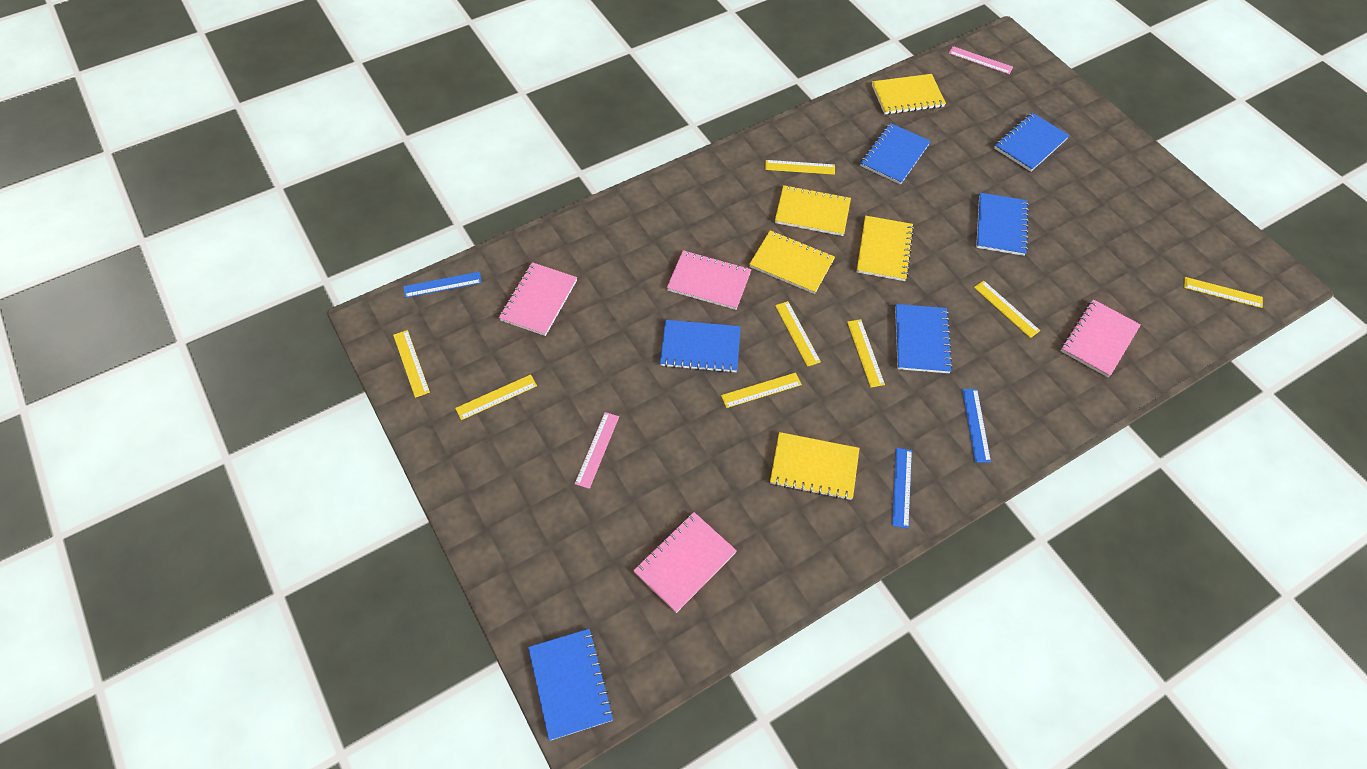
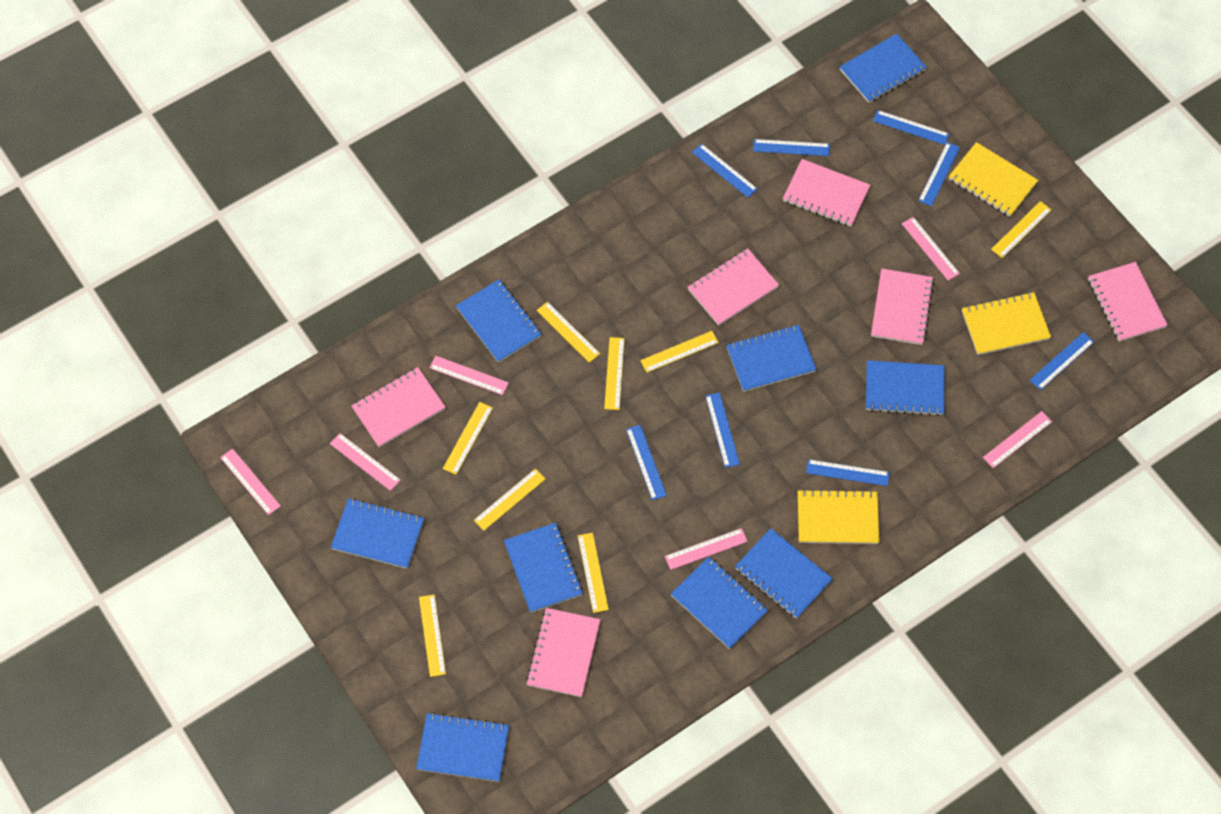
blue notebook: [528,629,614,741] [660,320,741,373] [860,123,931,185] [895,304,953,373] [976,193,1029,256] [994,113,1070,172] = 6 -> [331,498,424,569] [416,713,509,782] [456,279,542,363] [504,523,583,613] [671,557,768,649] [726,325,817,392] [735,528,833,619] [840,33,927,103] [866,360,944,416] = 9
blue ruler: [403,272,482,298] [892,448,912,528] [962,389,991,463] = 3 -> [626,425,667,500] [692,144,758,198] [705,393,740,468] [753,139,830,156] [806,459,889,486] [873,110,949,145] [918,142,960,206] [1030,332,1094,390] = 8
pink notebook: [499,262,577,336] [633,512,737,613] [667,250,751,310] [1061,299,1141,377] = 4 -> [351,367,445,448] [526,608,601,697] [688,248,779,326] [783,159,870,227] [871,269,934,345] [1088,262,1168,342] = 6
pink ruler: [575,412,619,489] [949,46,1013,74] = 2 -> [220,448,281,515] [330,433,401,491] [429,356,509,395] [665,528,748,570] [902,217,960,281] [983,411,1052,468] = 6
yellow notebook: [749,230,835,294] [770,432,860,500] [775,185,851,236] [857,216,914,281] [872,74,946,115] = 5 -> [798,489,880,544] [949,142,1038,217] [962,292,1051,355] = 3

